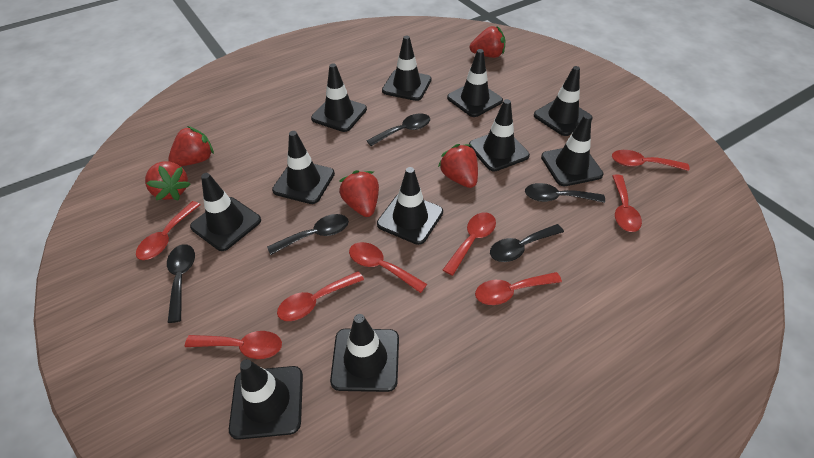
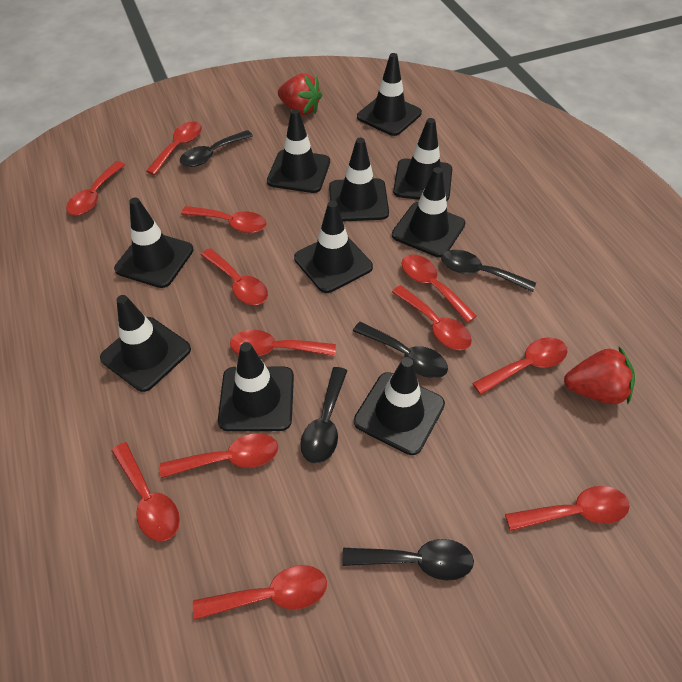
black traffic cone: [190,173,261,251] [229,359,303,440] [272,131,335,204] [311,63,367,132] [330,314,399,392] [377,167,443,245] [382,36,432,101] [447,49,503,117] [469,99,530,172] [534,66,593,136] [541,114,604,186] = 11 -> [100,295,191,392] [114,197,194,288] [218,342,294,431] [267,109,330,193] [294,201,373,293] [329,138,389,221] [354,357,445,455] [357,53,422,136] [392,167,465,258] [393,118,452,201] = 10
red spoon: [136,201,201,260] [185,331,282,359] [277,271,364,321] [349,242,427,293] [443,212,496,276] [475,272,562,305] [612,150,689,171] [612,174,642,232] = 8 -> [66,161,125,215] [111,442,180,541] [146,122,202,175] [160,433,278,478] [181,206,267,233] [193,565,327,620] [201,248,268,305] [230,330,336,356] [392,285,472,350] [402,255,477,323] [472,337,568,395] [505,486,630,531] = 12
red strawberry: [145,161,191,200] [168,126,214,166] [339,170,379,217] [438,144,478,188] [470,26,505,58] = 5 -> [278,74,322,115] [564,346,635,404] = 2

